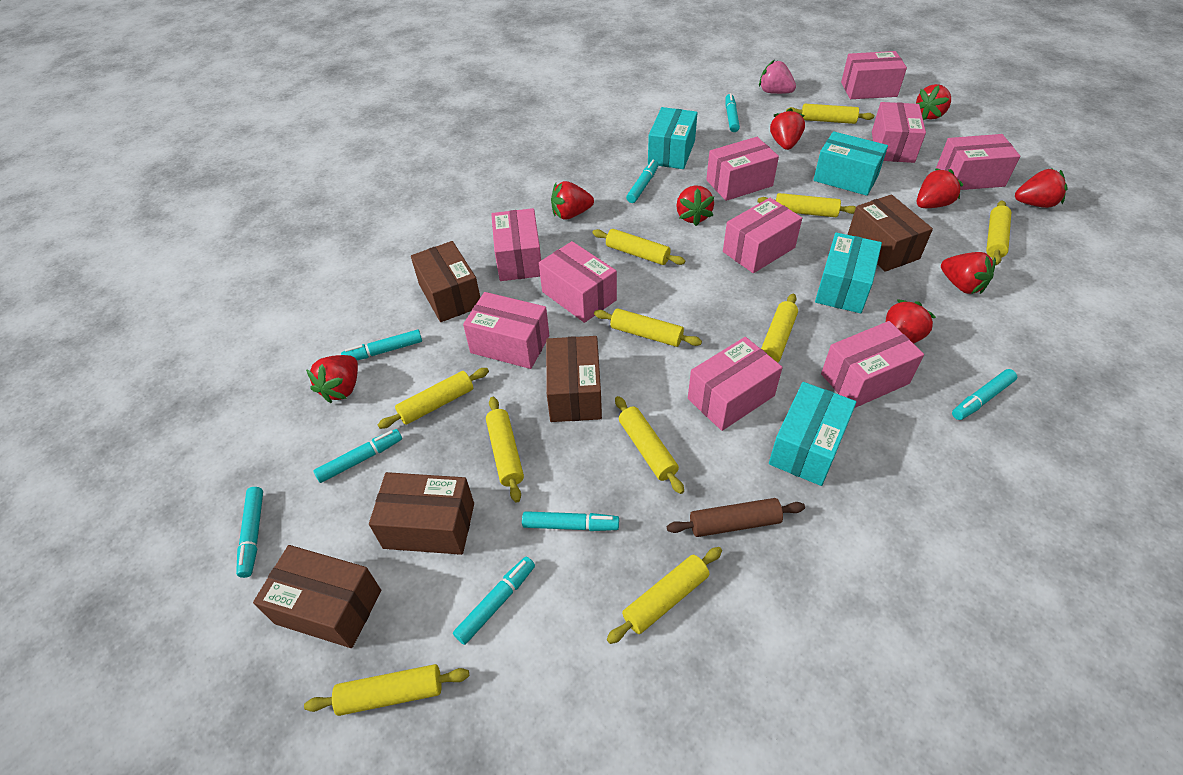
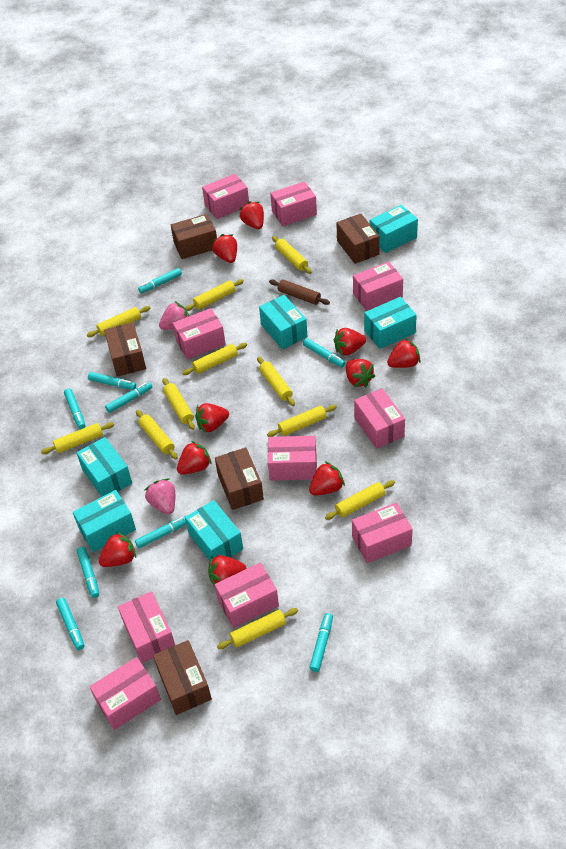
pink strawberry: [759,60,796,94] = 1 -> [145,478,175,515] [159,301,189,330] = 2
red strawberry: [306,355,358,403] [551,181,594,220] [676,185,714,226] [770,108,805,150] [886,299,936,344] [916,84,951,120] [917,168,963,208] [941,252,996,294] [1015,168,1068,208] = 9 -> [99,532,136,567] [177,441,212,475] [195,403,229,433] [208,555,246,587] [212,234,237,263] [239,201,264,229] [309,461,345,495] [334,328,366,356] [346,359,375,387] [387,338,421,368] = 10
turquoise box: [648,107,698,169] [769,382,856,486] [813,131,888,196] [815,232,882,313] = 4 -> [73,490,136,552] [76,437,132,497] [185,500,243,561] [259,295,307,349] [364,297,417,349] [370,205,418,253] = 6
turquoise marker: [236,487,263,578] [313,429,402,483] [341,330,422,360] [453,557,535,645] [522,511,619,531] [626,160,659,203] [726,93,740,132] [952,369,1017,420] = 8 -> [56,598,84,650] [64,389,85,429] [77,547,99,598] [88,372,136,390] [105,382,152,413] [135,516,186,548] [138,268,182,293] [303,338,346,368] [309,613,333,672] = 9

